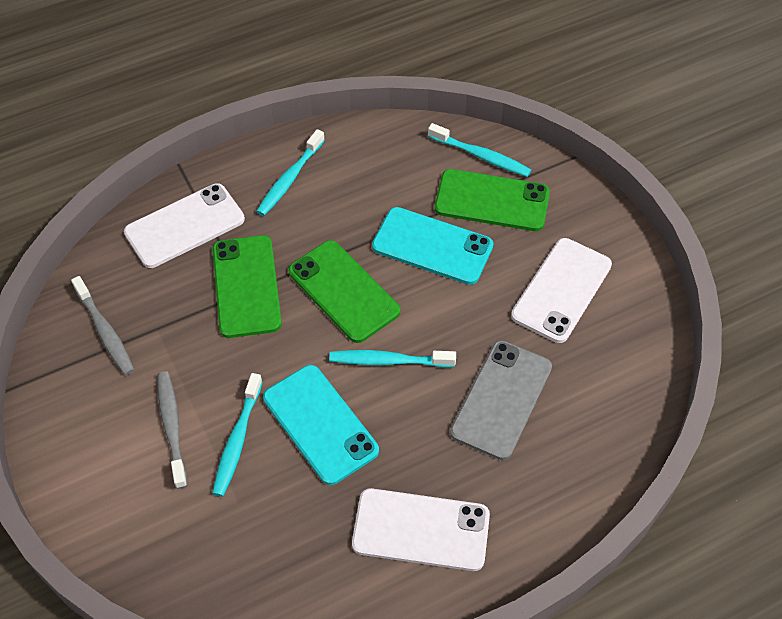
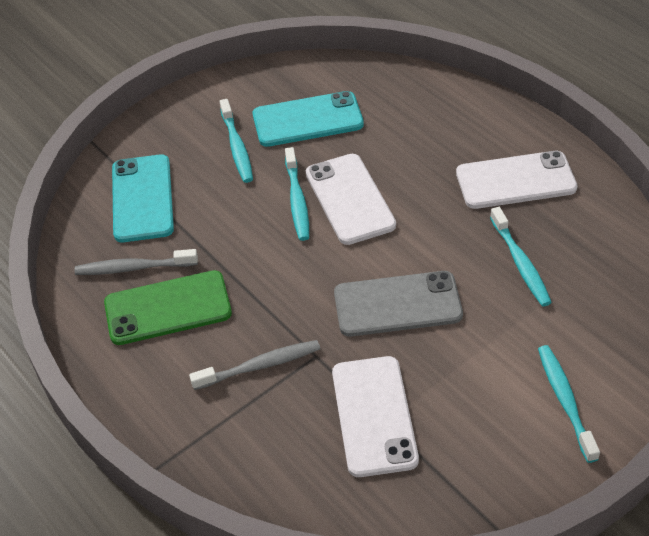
green phone: [212,235,282,338] [288,240,400,343] [435,169,550,231] = 3 -> [104,270,232,345] = 1

